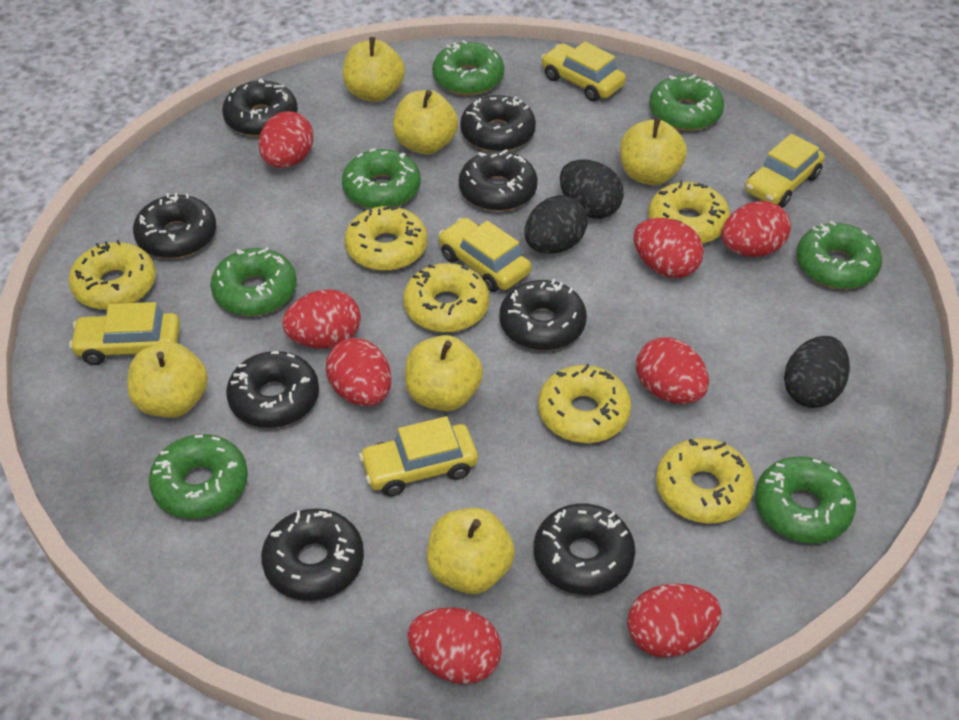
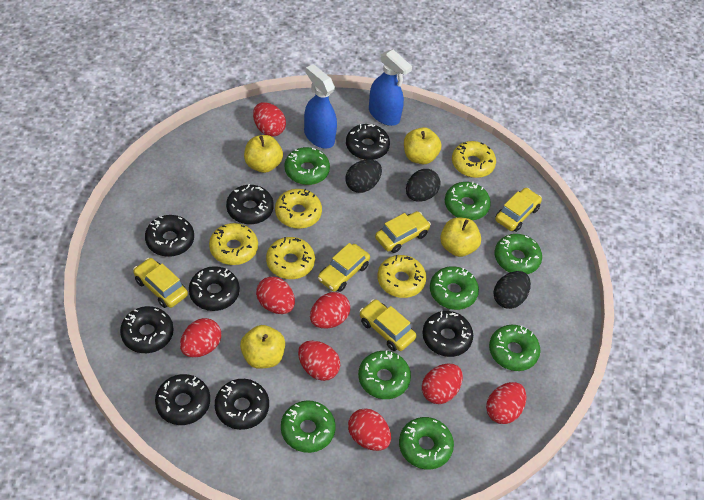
blue spray bottle: none = 0 -> [304,64,337,149] [369,49,412,126] = 2
green donut: [149,434,248,519] [210,247,297,316] [342,149,421,208] [432,40,504,96] [649,74,724,131] [755,456,856,543] [796,221,882,289] = 7 -> [281,401,336,453] [285,147,330,185] [358,351,411,399] [399,417,454,469] [430,266,479,310] [445,182,491,220] [489,325,540,371] [495,234,542,274] = 8
yellow apple: [127,342,208,418] [343,37,405,102] [393,90,458,154] [405,335,483,411] [427,508,515,594] [620,117,687,185] = 6 -> [240,325,285,369] [244,135,283,173] [404,127,441,164] [440,218,481,257] = 4
yellow donut: [69,240,156,310] [345,206,427,271] [403,263,489,333] [538,364,631,443] [648,180,730,244] [656,438,754,524] = 6 -> [209,223,258,265] [266,237,315,279] [275,189,322,229] [377,255,426,298] [452,141,496,178] = 5

